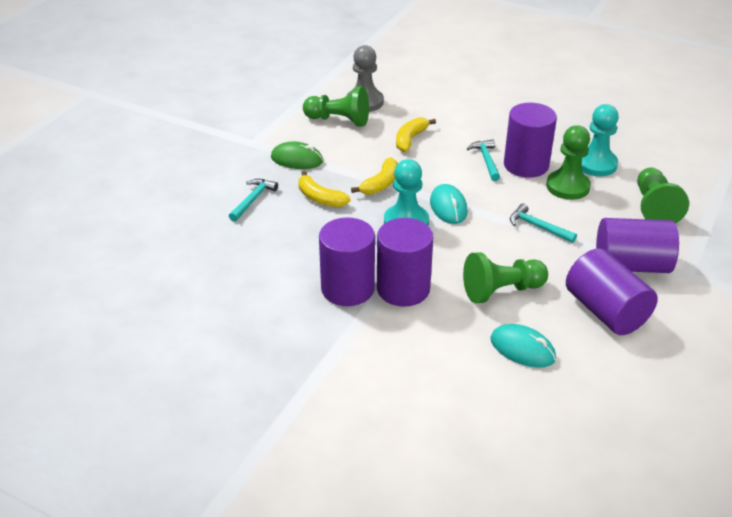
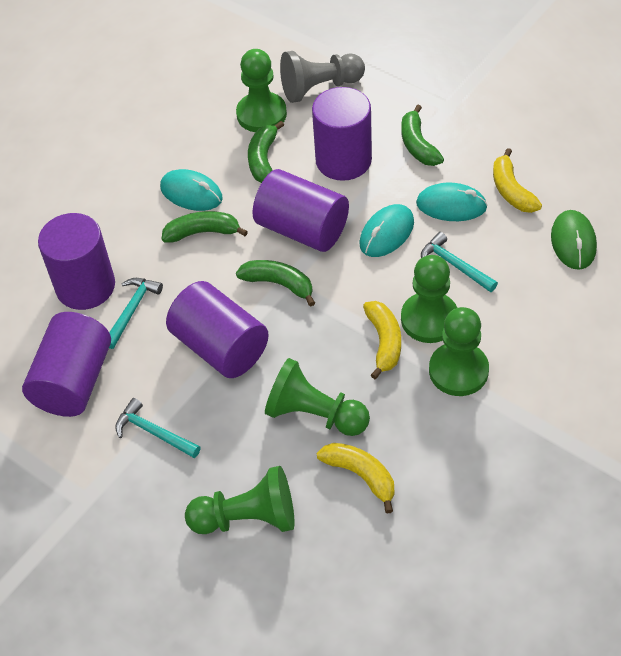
green banana: none = 0 -> [162,211,248,242] [236,260,315,307] [248,121,284,183] [401,105,444,166] = 4
green pawn: [303,86,369,126] [463,252,548,303] [546,125,591,200] [637,168,689,223] = 4 -> [185,466,294,534] [236,49,287,132] [265,358,370,436] [401,255,457,343] [429,307,489,396] = 5
turquoise mouse: [430,184,468,224] [490,324,556,368] = 2 -> [160,169,223,211] [359,204,414,257] [416,183,488,221] = 3
turquoise pawn: [384,159,429,226] [581,104,619,176] = 2 -> none = 0

